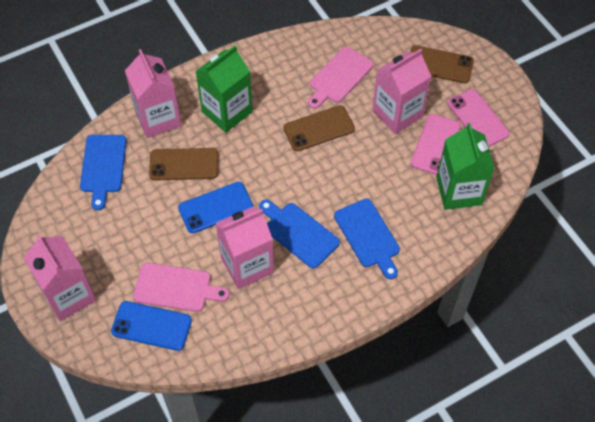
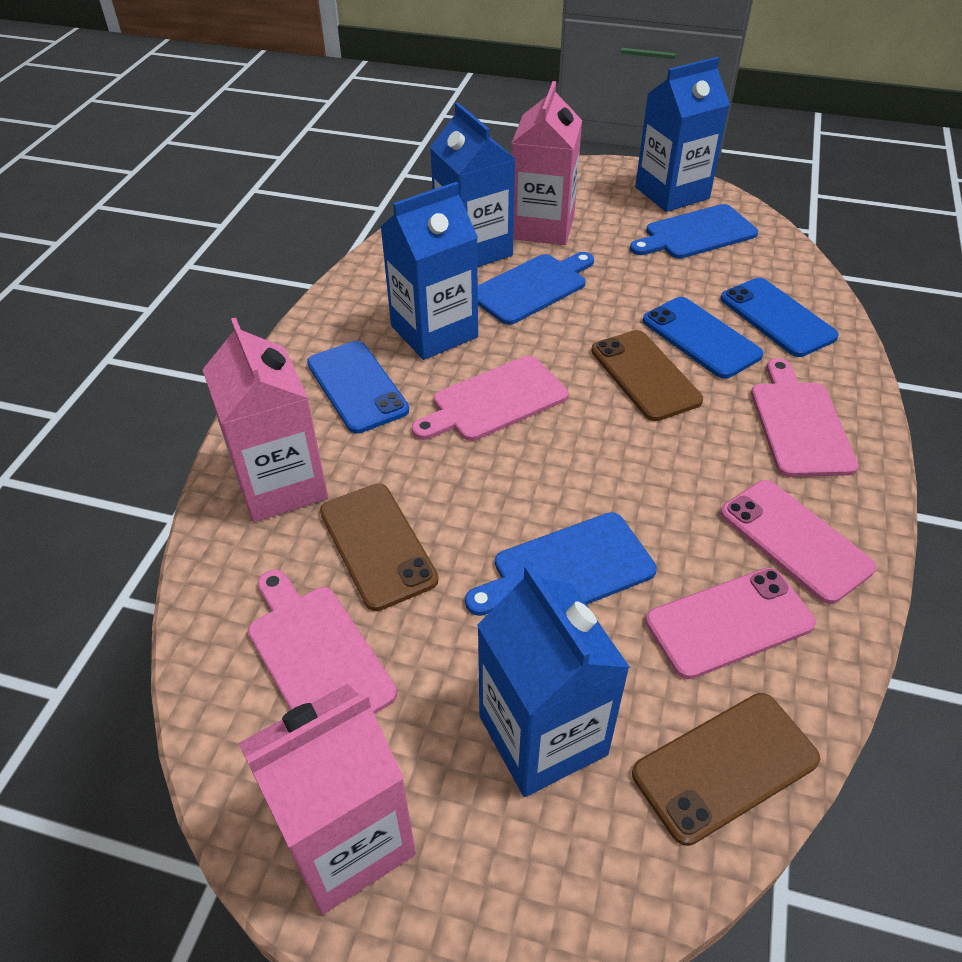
blue carton: none = 0 -> [380,182,478,360] [430,103,515,267] [477,565,630,797] [635,57,730,212] = 4
blue phone: [111,301,192,351] [178,182,253,233] = 2 -> [307,341,409,433] [643,297,764,379] [720,278,839,357] = 3
green carton: [195,45,253,133] [436,123,495,210] = 2 -> none = 0
pink carton: [23,234,96,321] [125,49,182,138] [215,206,274,289] [372,49,432,134] = 4 -> [202,317,328,522] [239,684,416,915] [511,81,582,245] = 3
pink cutting board: [133,263,229,312] [308,47,374,109] = 2 -> [248,570,397,714] [412,356,569,441] [751,358,859,477] = 3

